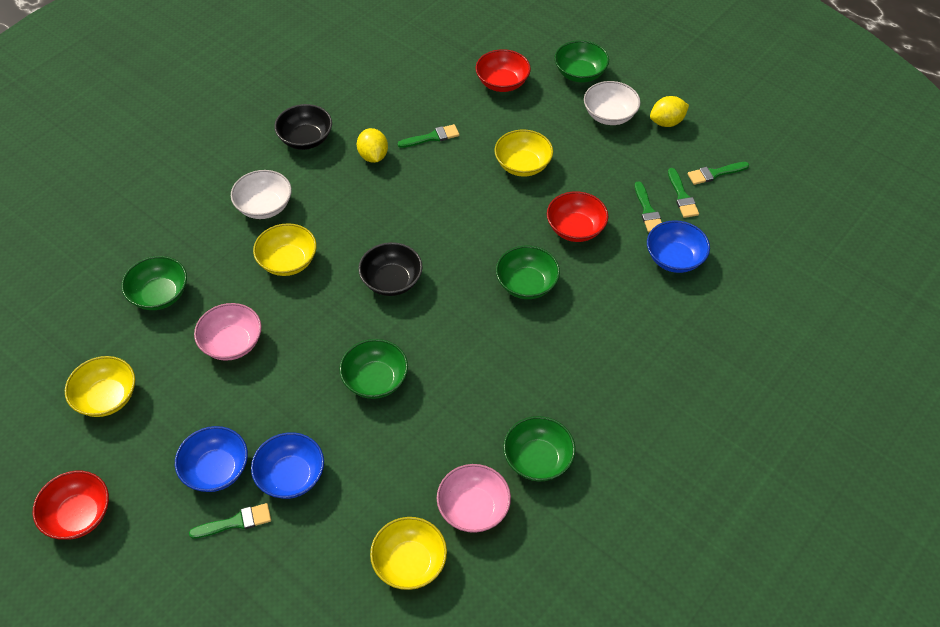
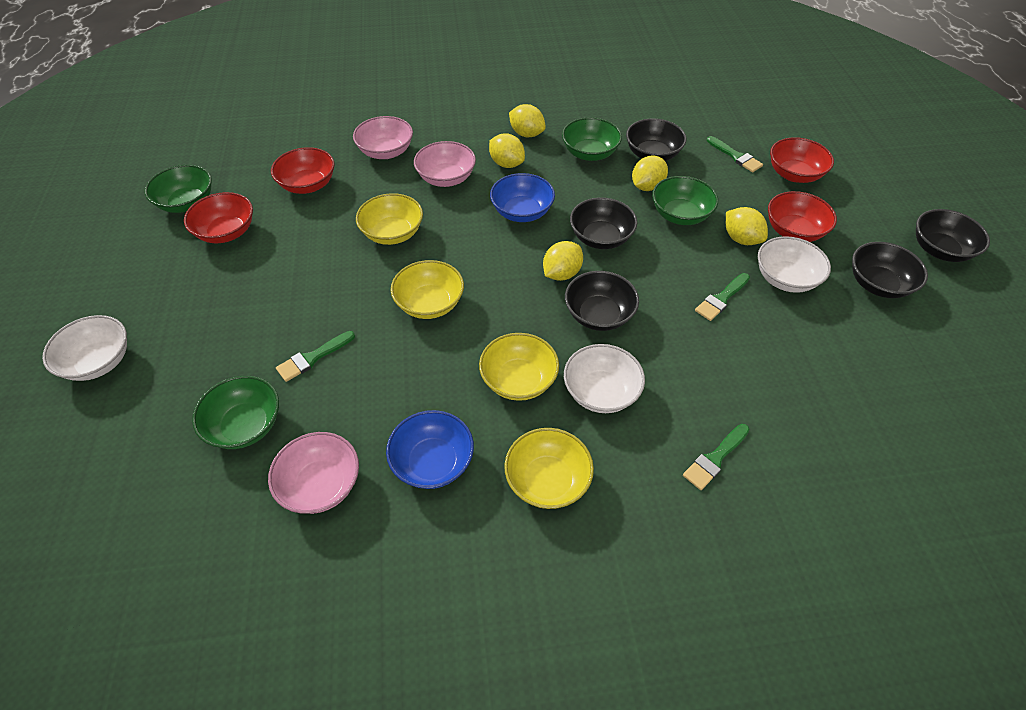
black bowl: [274,104,332,150] [358,242,423,296] = 2 -> [565,271,639,331] [570,198,637,249] [626,118,687,161] [852,242,928,298] [916,209,990,262] = 5
blue bowl: [175,426,248,492] [251,432,324,499] [647,220,710,273] = 3 -> [386,410,474,489] [490,173,555,222] = 2
green bowl: [121,256,187,310] [339,339,408,399] [496,246,560,299] [503,416,576,481] [554,40,609,83] = 5 -> [145,165,212,213] [192,376,279,449] [562,117,622,161] [652,176,718,225] = 4
green brush: [189,503,271,539] [397,124,459,148] [635,181,662,232] [668,168,699,218] [687,162,749,185] = 5 -> [276,331,355,382] [683,424,750,490] [695,273,750,321] [707,136,763,172] = 4
pink bowl: [194,303,262,361] [437,464,511,533] = 2 -> [268,432,359,514] [353,116,413,159] [414,141,476,187] = 3
red bowl: [33,471,109,540] [476,49,531,92] [547,191,608,242] = 3 -> [184,192,253,243] [271,147,334,194] [768,191,837,242] [770,137,834,183] = 4
white bowl: [231,170,292,219] [584,81,641,125] = 2 -> [42,315,127,381] [564,344,645,413] [758,236,831,293] = 3
yellow lemon: [357,128,388,163] [650,96,689,127] = 2 -> [489,133,525,168] [509,104,546,137] [543,241,583,281] [632,156,668,191] [726,207,768,245] = 5

